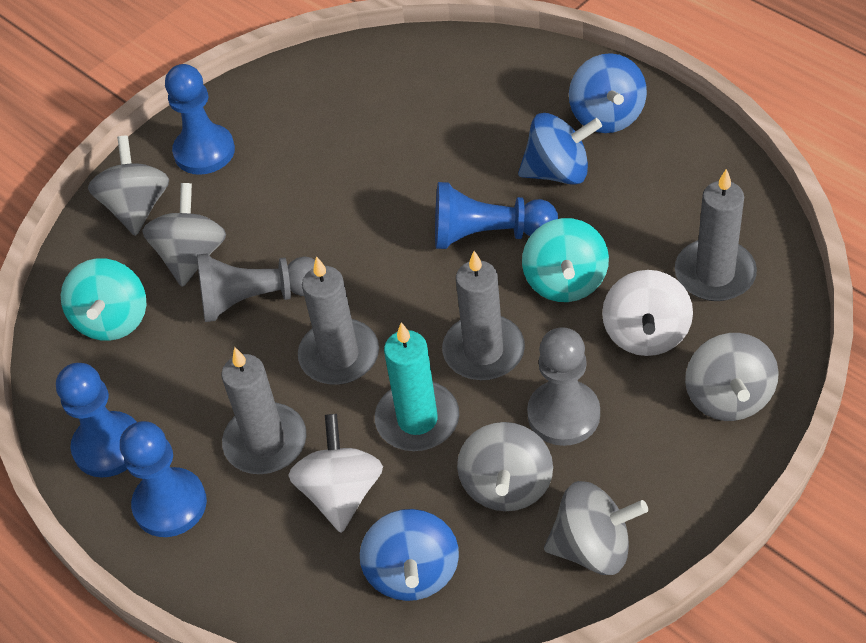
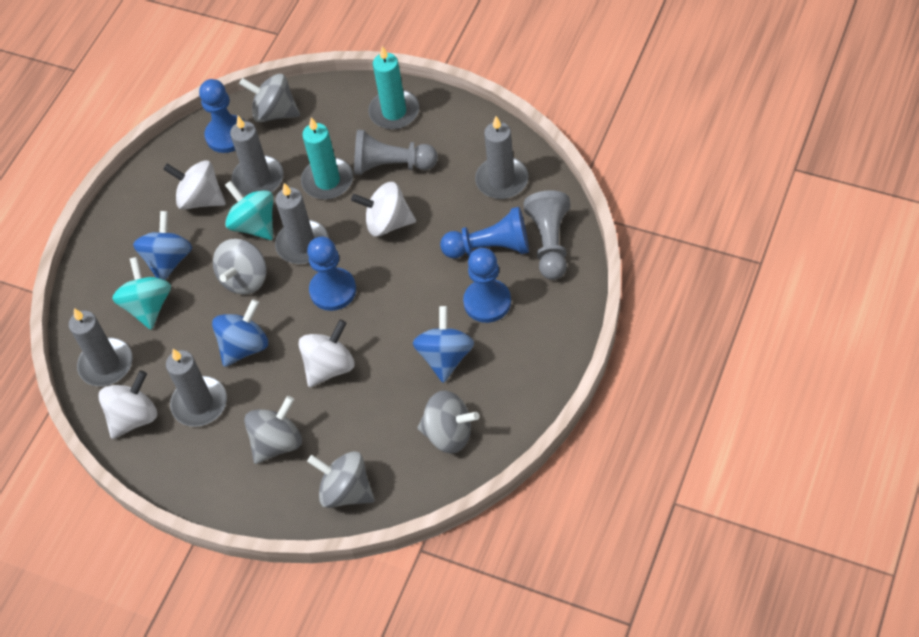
grey candle: [221,347,306,474] [298,256,379,385] [442,251,525,380] [675,169,757,301] = 4 -> [69,308,133,386] [166,349,227,427] [230,116,283,196] [275,183,329,264] [475,116,528,199] = 5
turquoise candle: [375,322,459,451] = 1 -> [301,117,353,199] [368,46,419,129] = 2
white spinning top: [288,414,383,533] [602,270,693,356] = 2 -> [99,370,157,439] [163,160,226,210] [298,320,354,387] [351,182,416,237] = 4

